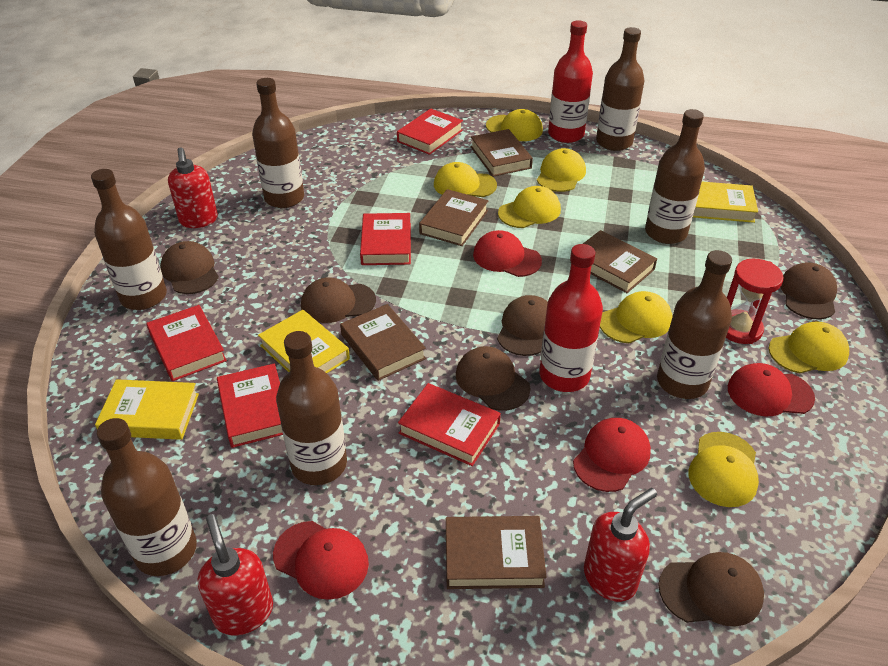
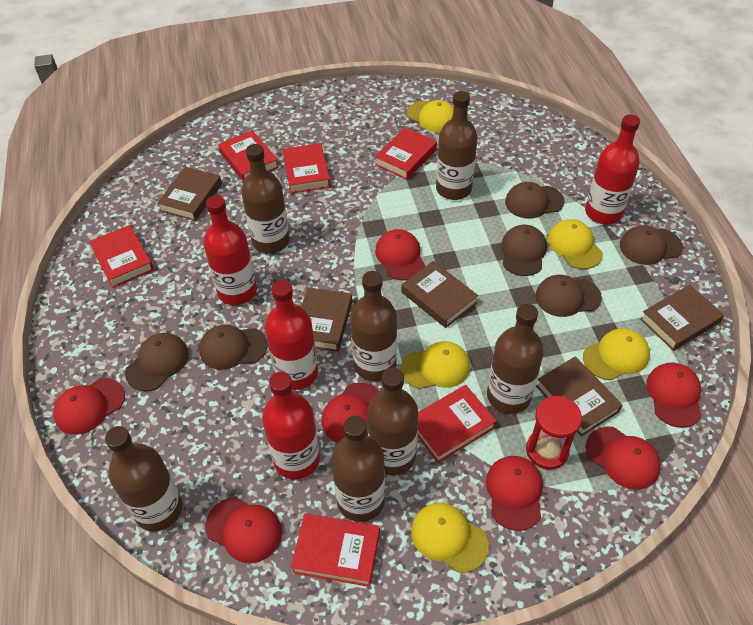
red book: [146,305,227,381] [217,363,283,448] [360,213,411,265] [397,109,463,155] [398,383,501,466] = 5 -> [89,225,154,288] [218,130,279,182] [283,143,331,193] [291,513,380,587] [375,127,437,180] [417,385,497,463] = 6
red bottle: [539,244,603,392] [548,20,593,143] = 2 -> [203,195,257,305] [262,372,320,480] [265,280,318,390] [585,115,640,225] = 4
red cap: [273,521,369,600] [473,230,542,277] [573,418,651,492] [728,363,815,416] = 4 -> [53,378,125,435] [205,497,282,563] [321,383,379,443] [375,229,425,281] [486,456,543,531] [586,426,661,490] [646,363,702,428] = 7
red soap dispenser: [168,147,218,228] [198,514,273,635] [584,488,657,602] = 3 -> none = 0
yellow book: [95,379,199,440] [258,310,350,373] [693,182,758,223] = 3 -> none = 0
yellow cap: [434,162,497,197] [486,109,543,141] [498,186,561,228] [537,148,586,192] [600,291,672,344] [689,432,759,507] [769,321,849,373] = 7 -> [401,341,470,389] [407,100,454,132] [411,503,489,573] [548,219,603,269] [583,328,650,380] = 5

